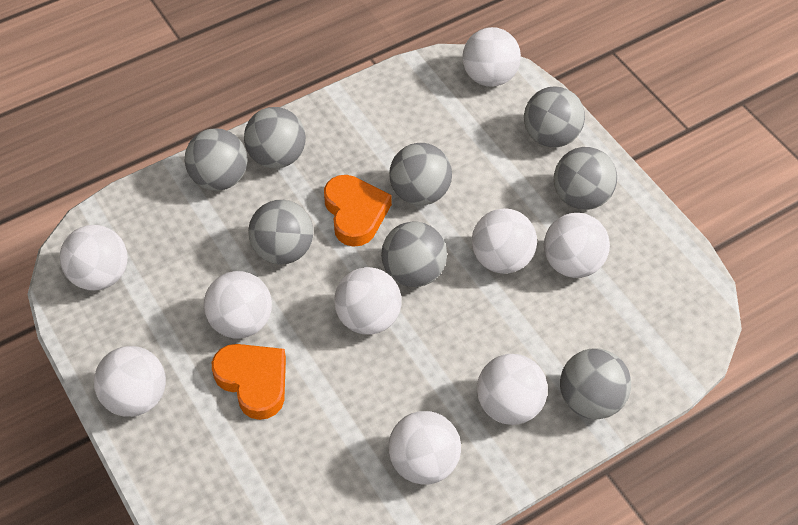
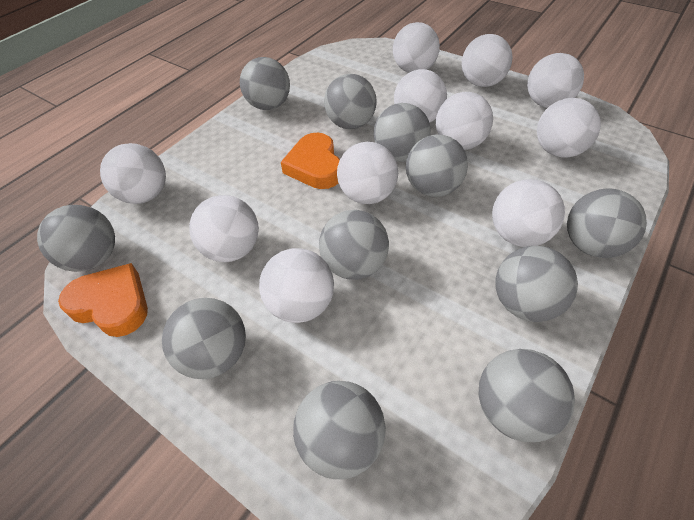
grey ball: [184,128,247,191] [244,107,306,169] [248,200,313,265] [381,221,447,287] [389,143,452,206] [524,86,585,148] [554,147,617,210] [560,349,631,419] = 8 -> [37,205,115,272] [162,298,246,379] [240,57,290,110] [293,381,386,479] [319,210,389,280] [324,74,376,129] [374,103,431,162] [406,134,468,197] [478,349,575,442] [495,246,578,322] [567,188,647,258] = 11
white ball: [60,225,128,291] [94,346,166,417] [204,271,272,339] [334,267,402,335] [388,411,461,485] [462,27,521,87] [472,208,537,274] [477,354,548,425] [544,213,610,278] = 9 -> [100,143,166,204] [189,195,259,262] [259,248,334,323] [337,142,398,204] [393,22,440,73] [394,69,447,123] [436,92,493,150] [462,34,513,87] [492,179,565,247] [527,53,584,108] [537,98,601,158] = 11

